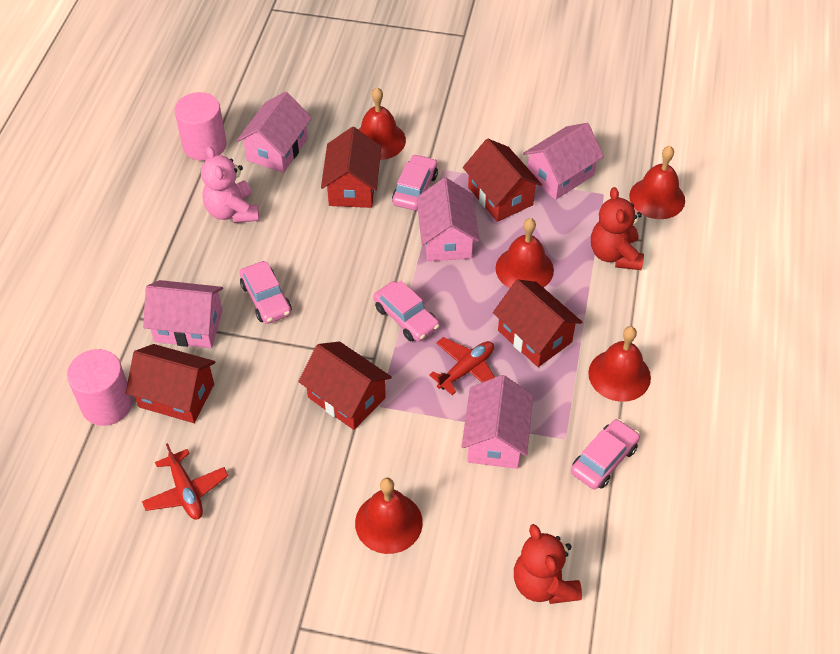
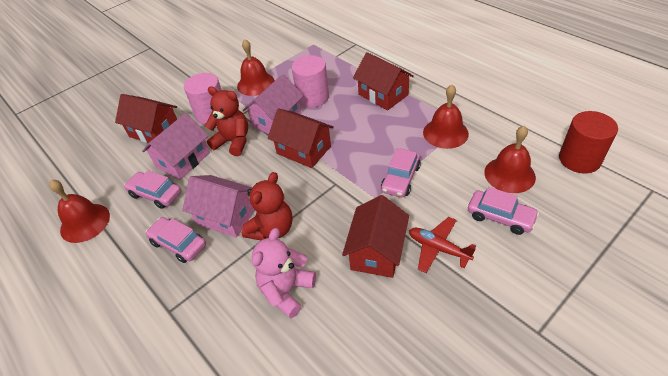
pink house: [143,280,223,348] [237,91,312,173] [417,178,479,261] [461,375,533,469] [523,123,604,200] = 5 -> [142,113,210,180] [182,175,255,238] [243,74,303,134] = 3
red bell: [355,478,423,554] [358,87,406,160] [496,218,554,288] [588,326,651,402] [629,146,685,219] = 5 -> [49,180,110,243] [237,39,275,96] [423,85,469,149] [484,126,536,193] = 4
red cylinder: none = 0 -> [559,111,618,173] = 1
red house: [126,344,216,423] [298,341,392,430] [321,127,381,208] [463,139,542,222] [493,279,582,367] = 5 -> [115,94,177,143] [268,109,334,168] [342,195,409,278] [353,52,414,110] = 4
red plane: [142,443,228,519] [429,337,495,395] = 2 -> [409,217,476,273] = 1

